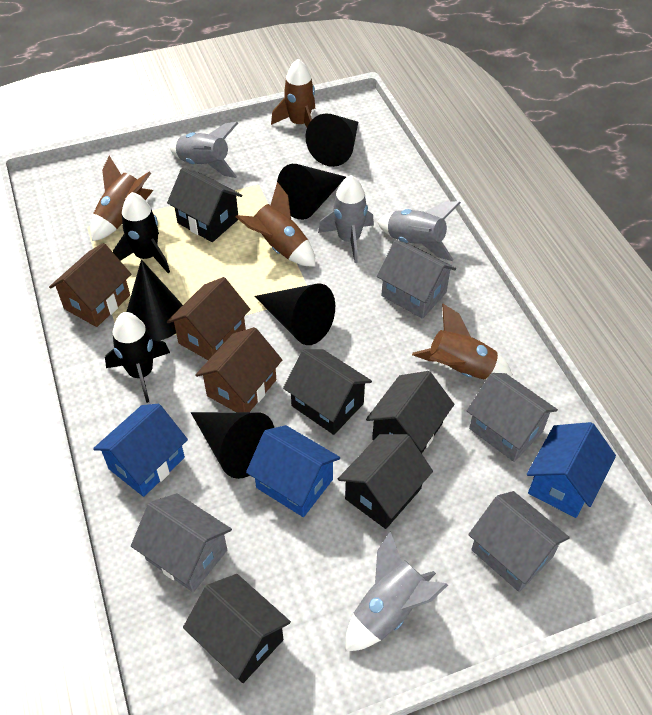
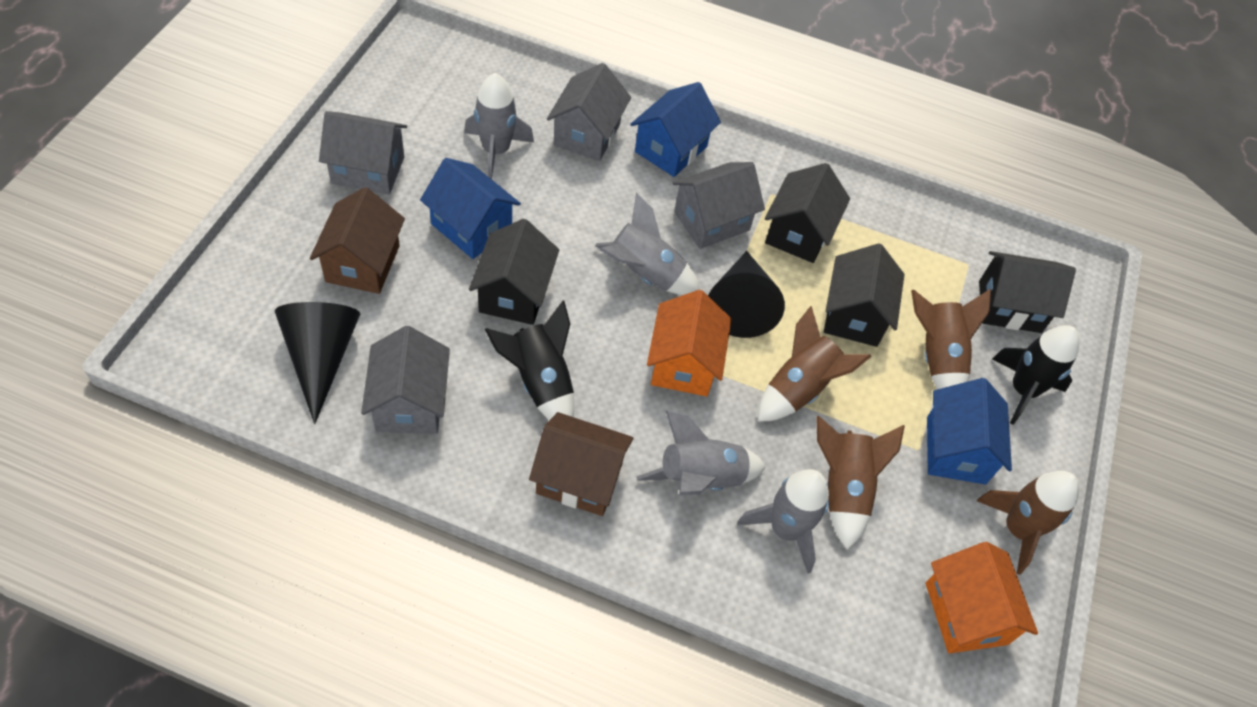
black cone: [127,259,183,340] [191,412,274,479] [254,283,335,345] [277,164,346,220] [305,113,358,167] = 5 -> [275,302,360,424] [708,251,785,338] = 2
black house: [167,168,242,242] [183,574,291,683] [283,349,372,435] [338,434,433,529] [366,371,454,454] = 5 -> [469,219,559,325] [765,163,850,263] [824,243,905,347] [979,251,1076,333] = 4
brown house: [49,243,131,327] [167,277,250,360] [195,327,282,412] = 3 -> [310,187,405,294] [529,412,633,516] = 2
orange house: none = 0 -> [647,290,731,397] [926,542,1038,654] = 2

